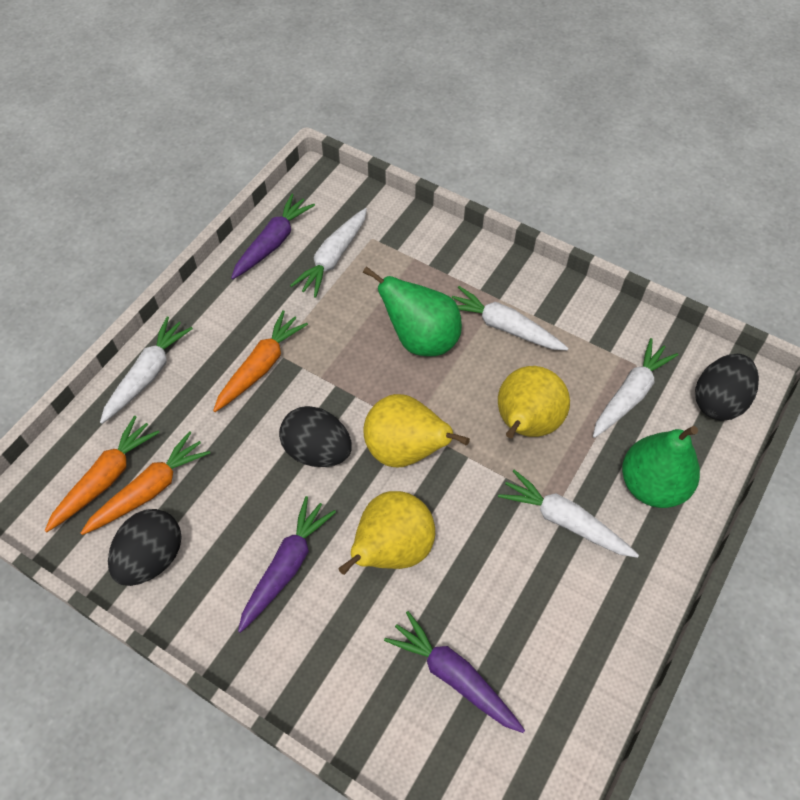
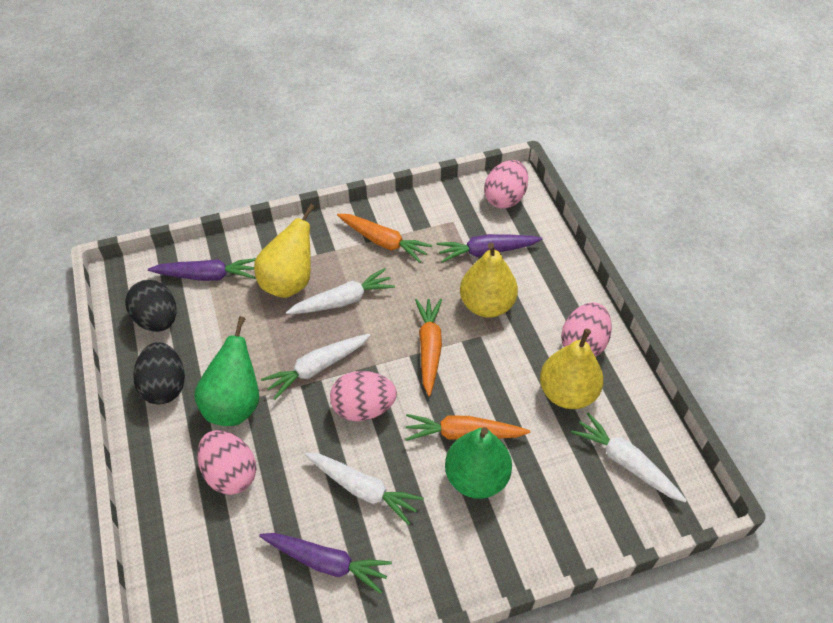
black egg: [108,509,181,586] [279,406,352,467] [695,354,759,421] = 3 -> [125,280,176,332] [133,342,185,404] = 2
pink egg: none = 0 -> [197,430,257,495] [330,371,397,421] [484,160,528,208] [561,302,612,357] = 4
white carrot: [100,317,193,424] [290,208,367,298] [452,286,568,351] [498,470,639,558] [593,338,678,438] = 5 -> [261,334,370,400] [286,268,395,314] [305,453,424,525] [571,412,687,502] = 4

